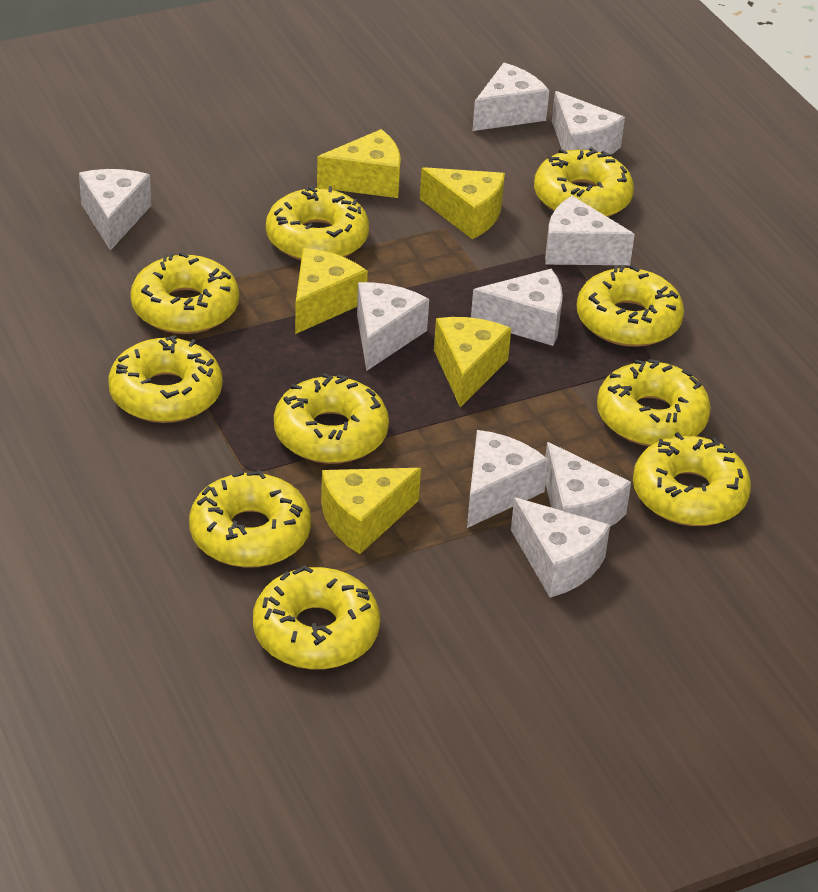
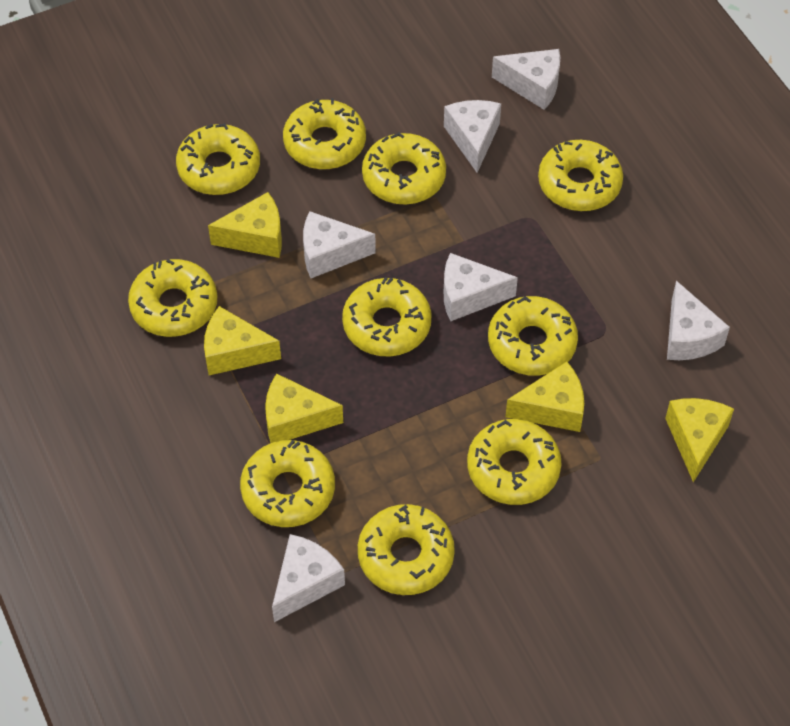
white cheese: [79,169,151,251] [357,282,429,371] [467,430,548,528] [471,269,563,346] [472,63,549,131] [511,497,610,598] [545,196,635,265] [545,442,631,527] [552,91,625,155] = 9 -> [272,534,345,622] [303,211,376,278] [444,100,501,173] [444,253,518,321] [492,49,560,110] [667,281,730,360] = 6

